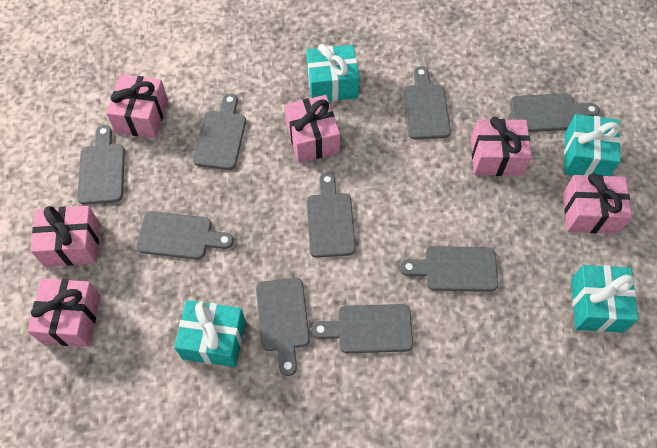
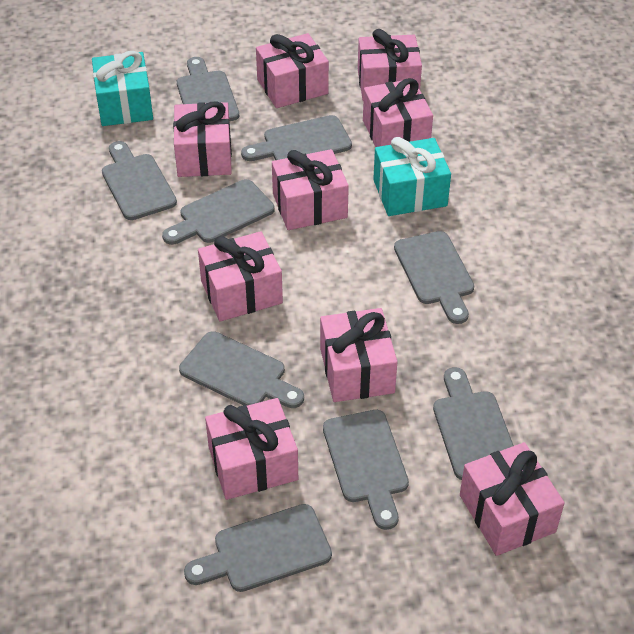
pink gift: [27,278,101,347] [31,206,100,267] [106,74,168,138] [285,95,340,163] [471,117,532,176] [563,173,632,234] = 6 -> [173,101,232,177] [198,231,283,322] [205,398,298,500] [256,33,329,108] [272,149,349,230] [320,308,398,402] [358,29,422,100] [363,78,433,147] [460,442,565,556] = 9
turquoise gift: [174,300,246,367] [306,44,359,101] [564,114,621,176] [571,265,638,333] = 4 -> [92,51,153,126] [373,137,451,216] = 2

